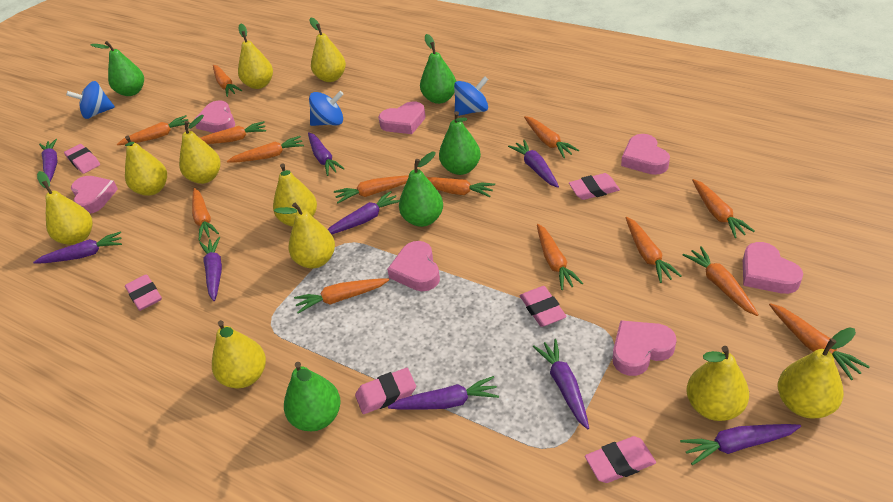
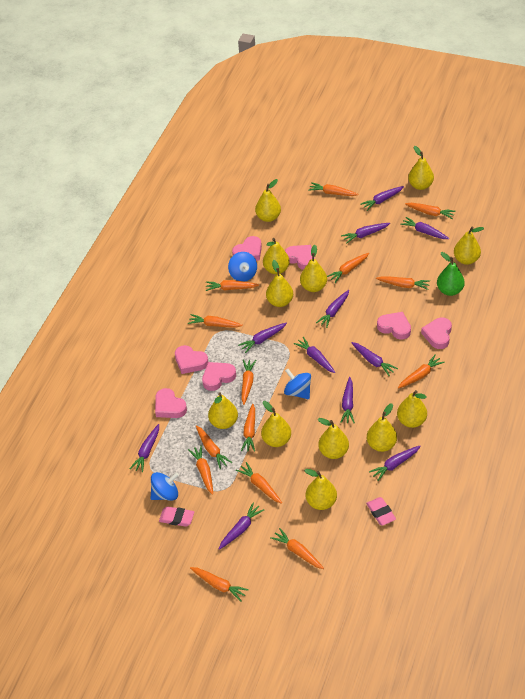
green pear: [90,41,144,96] [284,362,341,431] [399,152,443,227] [420,34,456,104] [439,111,481,175] = 5 -> [437,252,465,296] = 1
pink eraser: [64,144,100,174] [125,274,162,311] [355,368,416,414] [520,286,567,327] [569,173,620,200] [585,436,656,483] = 6 -> [159,507,194,527] [366,497,396,525] = 2
purple carrot: [33,231,122,264] [39,139,58,181] [199,237,222,301] [308,132,345,176] [327,191,400,235] [388,376,499,410] [508,140,559,188] [533,339,589,429] [680,424,801,465] = 9 -> [130,424,159,472] [219,502,264,550] [238,323,287,353] [293,337,336,373] [316,290,349,328] [340,377,355,423] [341,223,390,244] [351,342,398,376] [360,186,404,211] [369,446,421,481] [400,217,449,239] = 11
yellow pear: [37,171,93,245] [125,135,167,196] [179,115,221,184] [212,320,266,388] [238,24,273,89] [273,163,317,227] [274,203,335,269] [309,18,346,82] [686,346,749,421] [778,328,856,419] = 10 -> [208,393,238,429] [255,179,281,222] [261,401,291,447] [263,238,290,274] [266,260,293,307] [300,245,327,292] [304,469,337,510] [318,418,349,459] [367,403,397,452] [397,390,427,428] [408,146,434,190] [454,227,484,265] = 12

